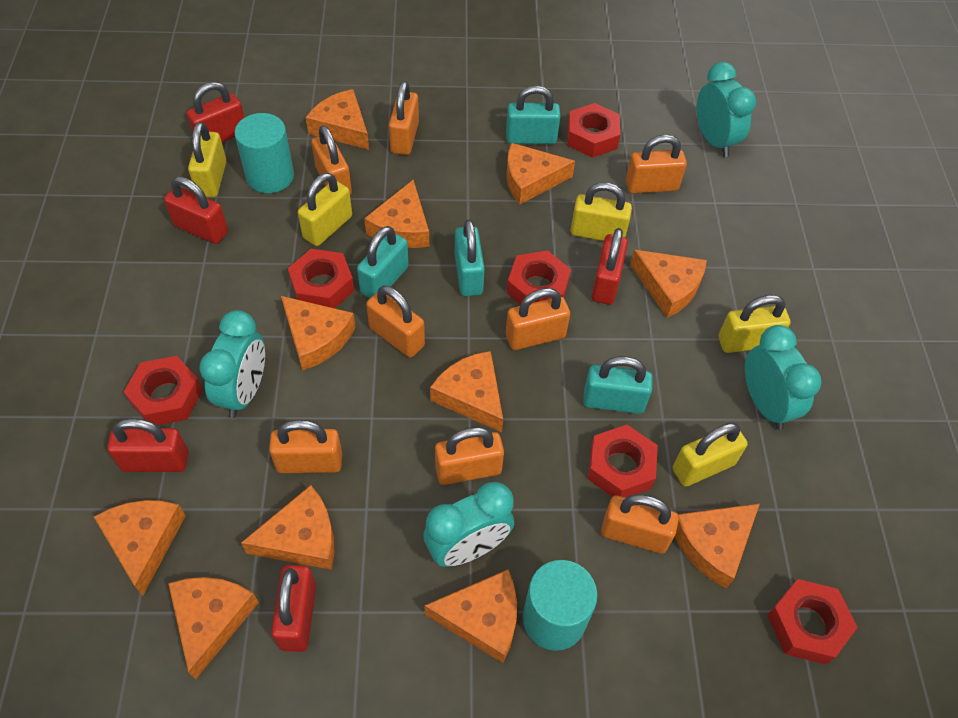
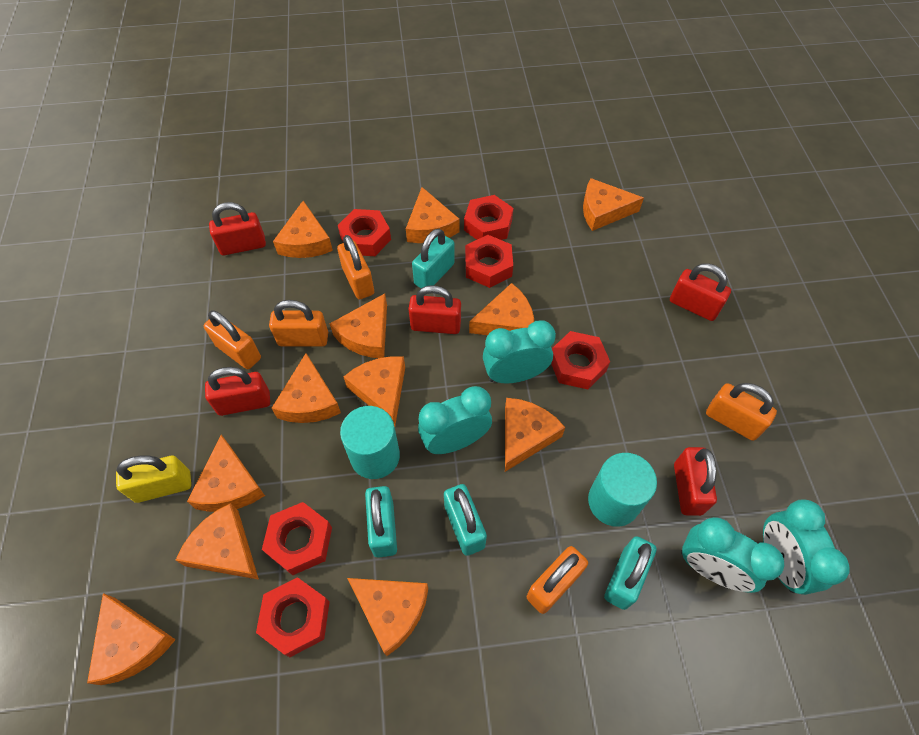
orange cheese: [94,500,186,595] [168,577,259,680] [241,485,334,570] [281,296,356,371] [306,89,369,150] [364,180,429,248] [424,570,517,663] [430,351,503,432] [506,143,575,205] [630,250,707,318] [675,504,760,589] = 11 -> [87,593,176,685] [176,503,259,580] [187,435,265,512] [272,353,341,423] [273,201,333,258] [329,294,387,358] [344,356,405,427] [347,578,428,656] [406,187,460,243] [469,283,534,335] [505,398,565,472] [583,178,644,231] = 12
orange padlock: [269,420,342,473] [311,125,352,195] [366,285,425,357] [389,81,419,155] [435,427,504,485] [506,288,570,350] [601,494,679,554] [626,134,687,194] = 8 -> [204,310,261,369] [269,300,328,347] [337,235,374,300] [527,546,588,614] [706,383,777,441] = 5
yellow padlock: [188,122,227,197] [298,173,352,246] [571,182,632,241] [673,423,748,487] [718,295,791,353] = 5 -> [116,455,191,503] = 1

